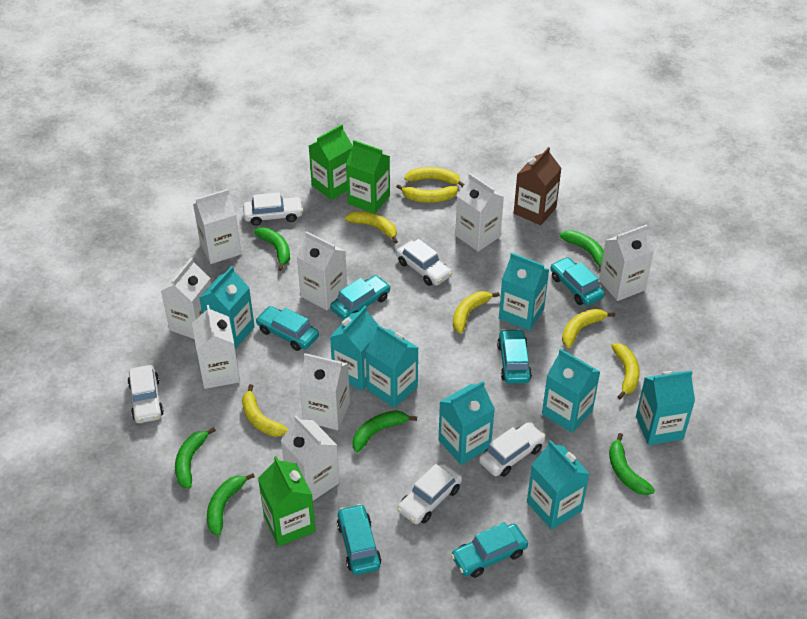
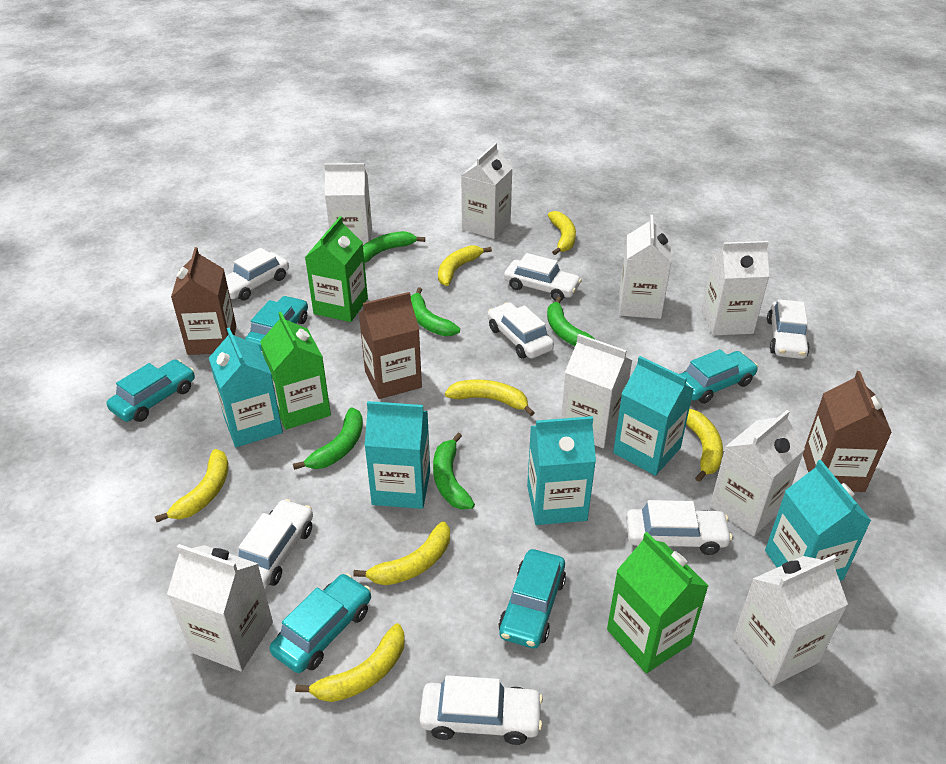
brown carton: [514,147,562,225] = 1 -> [171,247,236,355] [359,292,422,399] [803,371,892,492] = 3
green banana: [175,427,216,489] [207,473,255,536] [254,227,290,271] [353,410,417,453] [559,230,604,271] [609,433,655,495] = 6 -> [293,407,363,470] [363,231,425,263] [411,287,460,336] [433,433,475,510] [547,296,594,346] = 5
turquoise car: [255,306,319,351] [330,275,391,320] [337,504,381,575] [451,522,528,578] [497,329,532,384] [550,257,605,306] = 6 -> [107,359,195,422] [245,296,308,351] [270,573,371,673] [499,549,566,648] [679,349,758,404] = 5
turquoise carton: [199,266,255,349] [330,306,378,391] [366,325,418,408] [439,381,495,465] [499,253,549,331] [527,440,590,530] [542,349,600,433] [636,370,695,445] = 8 -> [209,327,283,447] [364,401,430,509] [527,416,596,525] [613,356,694,476] [765,460,871,581] = 5
white car: [128,365,164,423] [243,192,303,226] [396,239,452,286] [397,463,462,524] [479,422,546,477] = 5 -> [225,248,289,301] [238,499,313,589] [419,675,543,745] [488,303,554,359] [504,253,582,301] [626,500,732,555] [767,299,810,359] = 7

